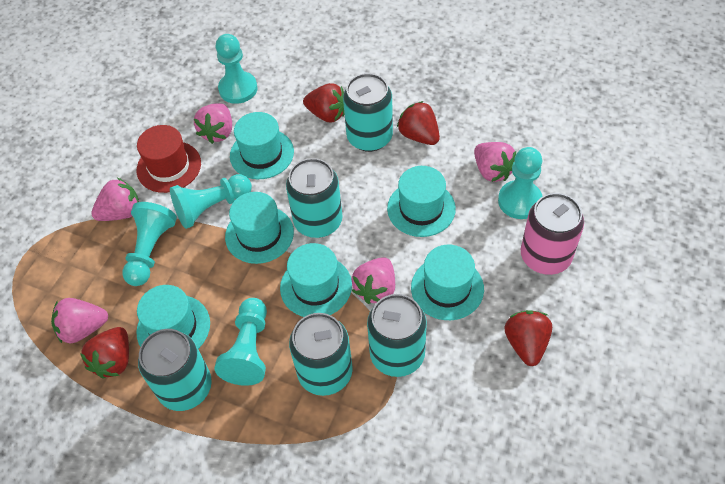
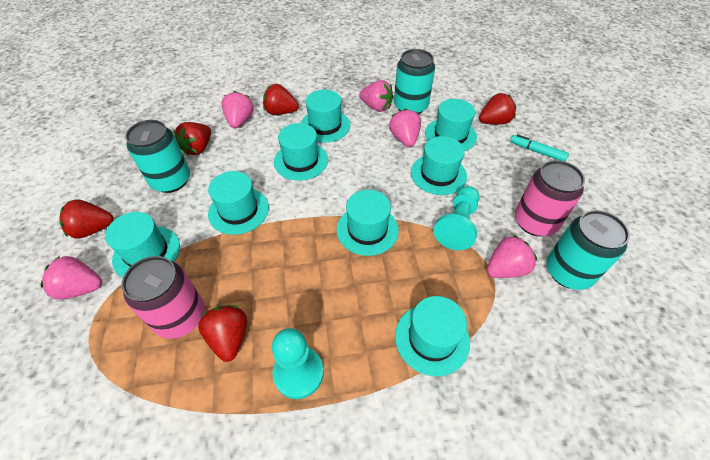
pink can: [521,193,584,275] = 1 -> [122,256,205,339] [515,160,585,236] = 2
red hat: [137,125,201,193] = 1 -> none = 0
red strawberry: [80,327,129,378] [303,83,345,122] [397,101,440,145] [504,310,552,366] = 4 -> [59,199,114,239] [173,122,211,155] [198,305,247,362] [263,84,299,115] [479,93,516,125] = 5
turquoise can: [138,329,212,411] [286,158,342,238] [289,313,353,396] [343,73,393,152] [367,294,427,377] = 5 -> [125,120,190,193] [394,49,435,115] [546,210,630,290] = 3
turquoise hat: [136,285,210,349] [225,192,294,264] [230,112,294,179] [280,243,352,317] [387,166,456,237] [411,245,484,320] = 6 -> [105,212,180,278] [208,171,269,235] [274,123,328,181] [301,90,350,143] [336,190,399,256] [395,296,470,376] [411,136,467,195] [425,99,477,151] = 8
turquoise marker: none = 0 -> [510,134,569,161] = 1
turquoise pawn: [122,202,177,286] [170,174,252,229] [214,298,267,386] [215,34,258,104] [498,147,543,219] = 5 -> [272,328,324,399] [433,186,480,250] = 2

